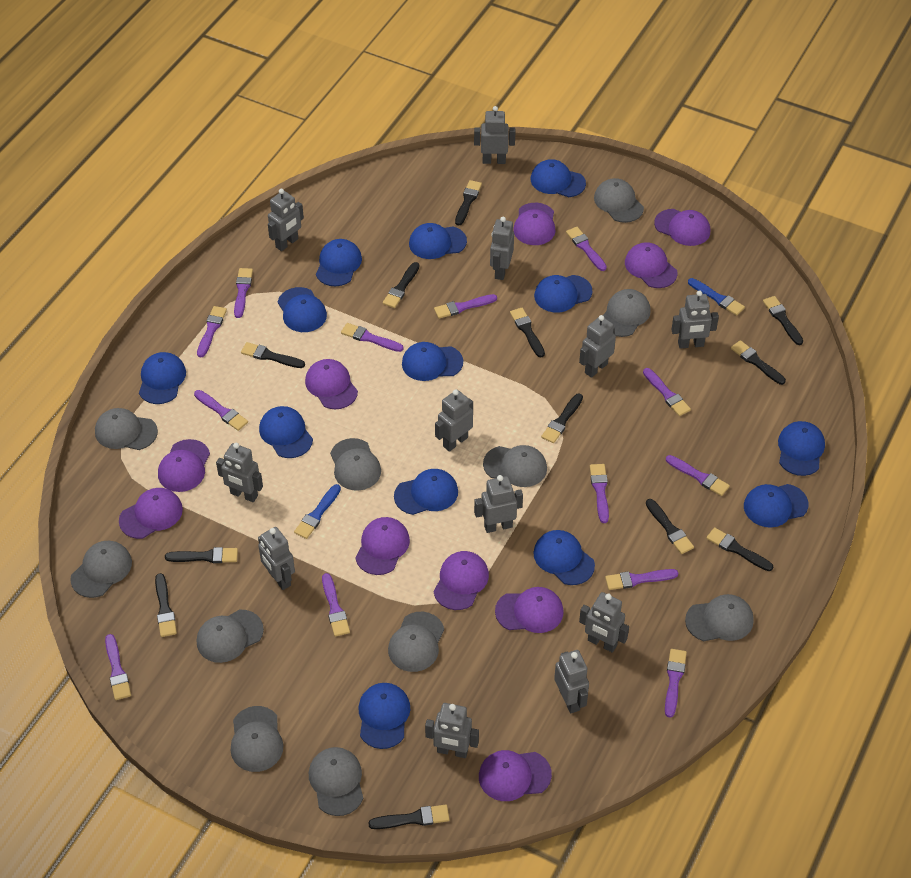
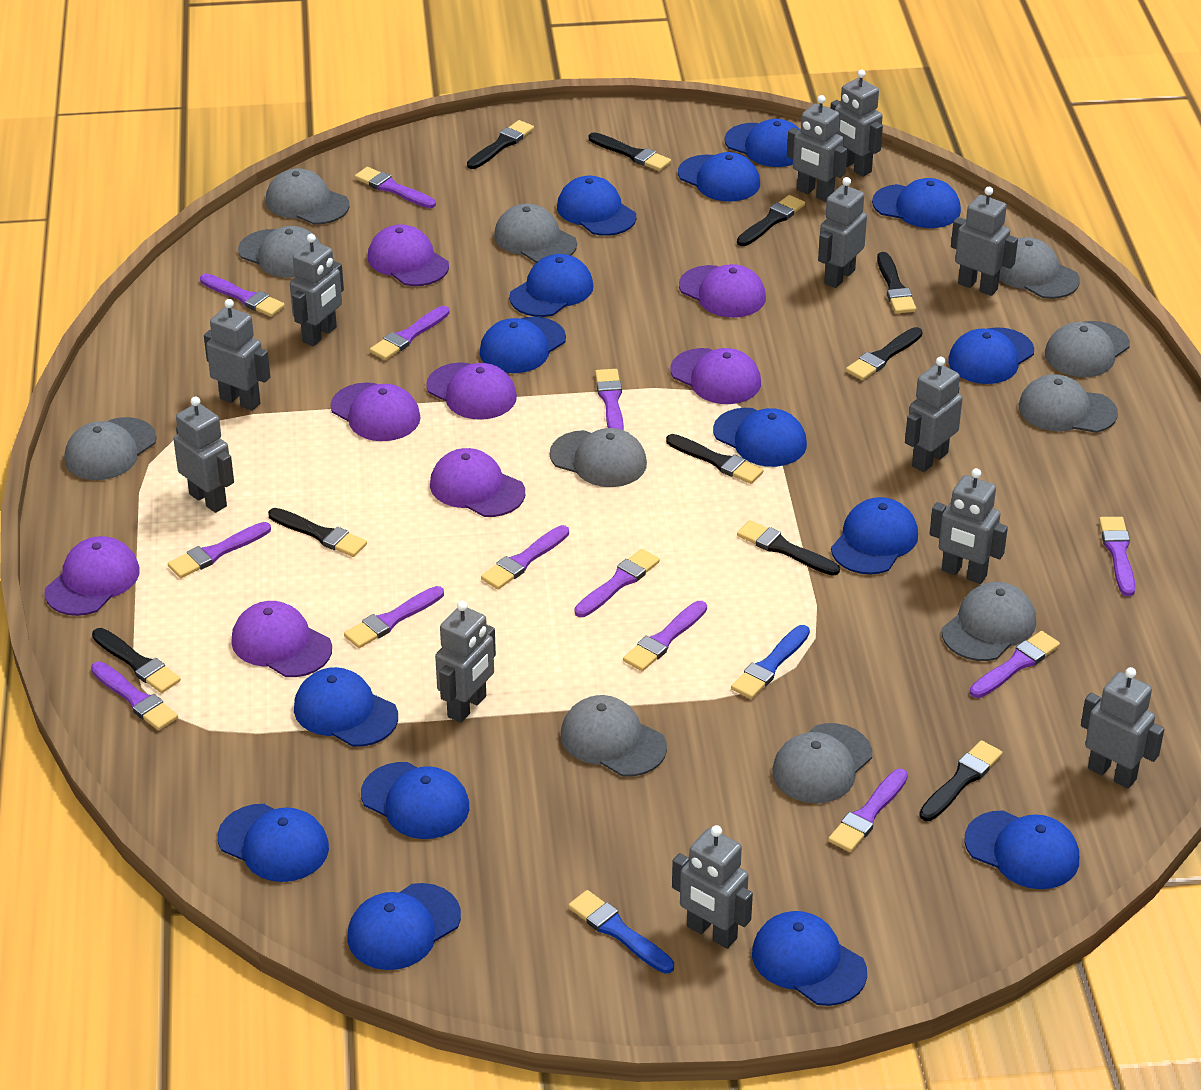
black brush: [155,573,177,637] [165,547,238,563] [241,342,305,368] [368,804,450,829] [383,262,419,308] [455,180,482,225] [510,308,545,357] [541,393,583,443] [646,499,694,554] [706,527,773,571] [731,340,786,385] [763,296,803,345] = 12 -> [92,628,181,693] [268,508,367,557] [467,120,534,169] [589,132,671,171] [666,434,764,484] [737,195,805,246] [737,520,840,576] [846,327,923,380] [877,252,916,314] [919,740,1003,821] = 10
blue cap: [139,352,186,404] [259,406,313,458] [278,287,327,332] [316,239,362,286] [358,683,410,749] [394,469,458,515] [402,342,463,381] [409,223,467,259] [531,159,586,197] [533,530,595,585] [534,275,592,312] [744,484,808,528] [778,421,825,476] = 13 -> [217,804,329,882] [294,667,398,747] [348,883,461,970] [361,762,469,839] [480,317,566,373] [509,254,593,317] [557,176,636,236] [678,152,760,202] [713,408,807,467] [725,119,801,167] [752,911,867,1006] [831,497,918,575] [872,178,961,228] [948,327,1034,384] [964,810,1079,889] = 15
purple cap: [119,488,183,539] [158,439,210,492] [305,359,358,409] [355,517,410,575] [433,551,489,610] [479,750,552,801] [495,587,564,633] [513,203,556,245] [625,242,678,288] [654,209,710,246] = 10 -> [44,536,140,616] [231,601,332,677] [331,382,421,441] [368,224,449,286] [426,362,517,420] [430,448,525,517] [671,348,761,404] [679,264,766,317] = 8

